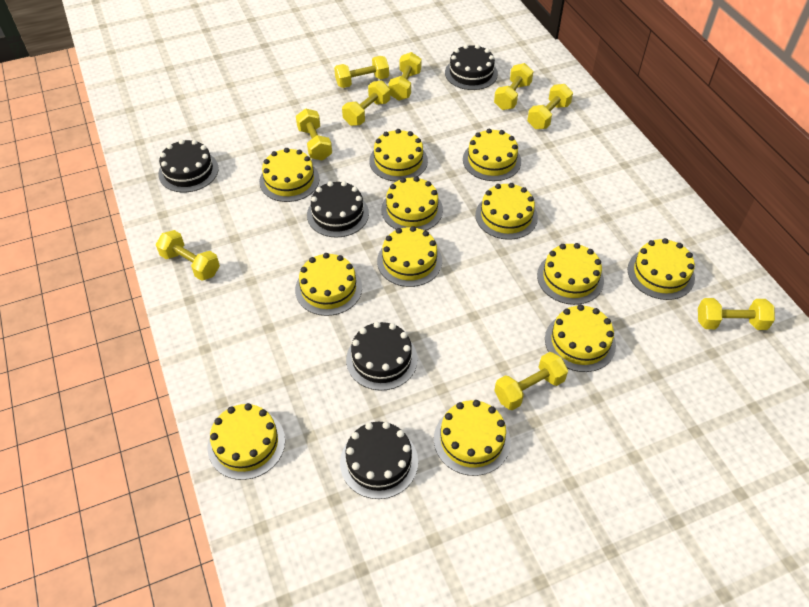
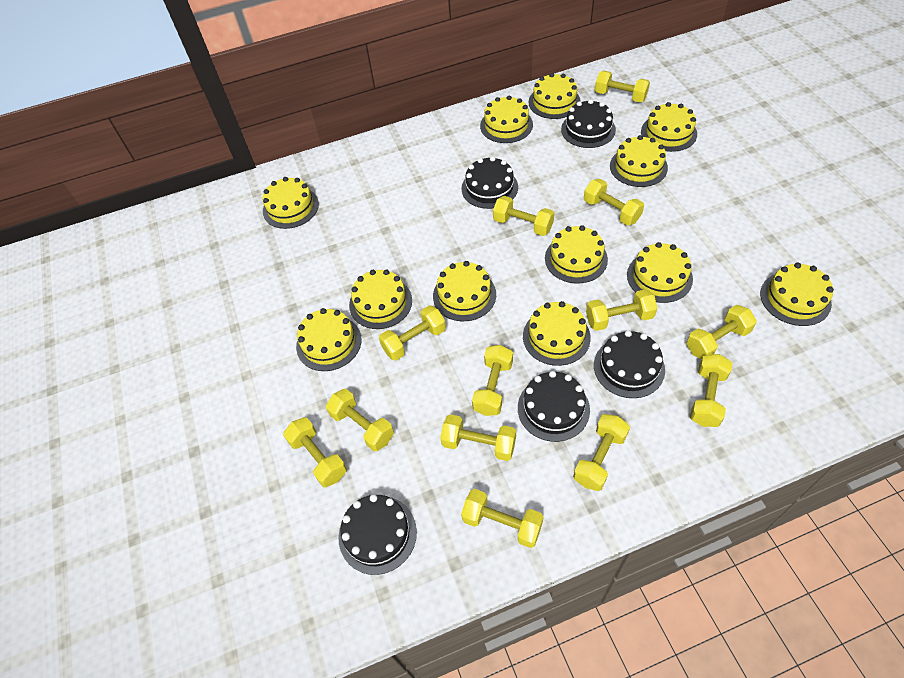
yellow dumbbell: [156,230,220,281] [296,109,332,161] [334,56,389,88] [342,81,390,126] [388,52,422,101] [494,63,534,110] [494,352,568,410] [527,84,573,129] [698,298,775,330] = 9 -> [283,417,347,487] [326,389,394,451] [379,305,446,361] [440,414,516,461] [461,489,543,548] [472,345,513,416] [493,196,554,236] [573,414,630,491] [584,179,644,225] [586,289,657,331] [595,71,650,103] [686,305,757,359] [690,354,732,427] = 13

